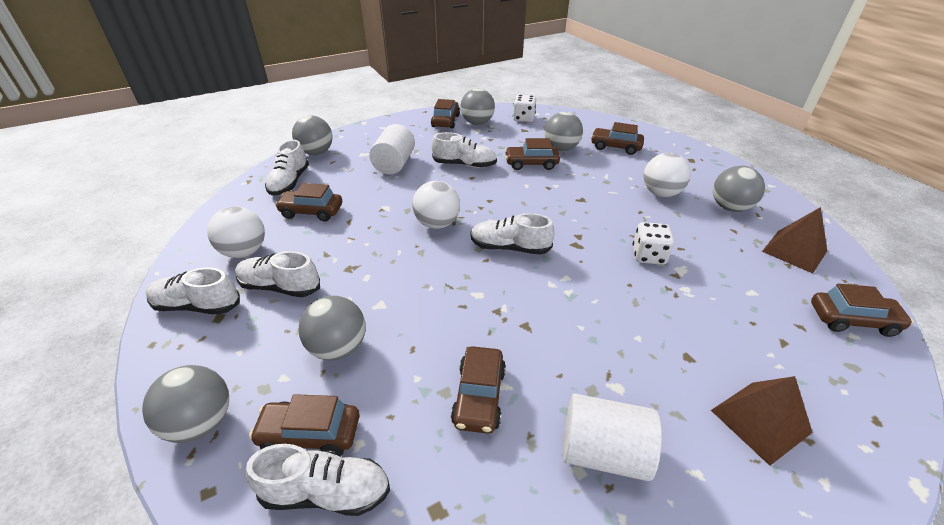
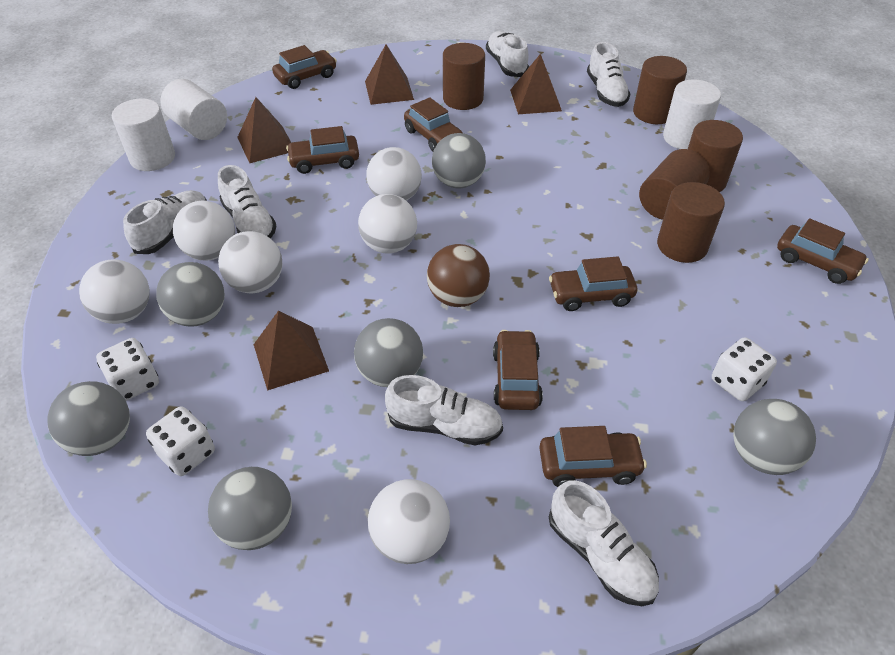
brown ball: none = 0 -> [427,244,490,307] = 1
brown cylinder: none = 0 -> [443,43,485,110] [633,56,687,124] [639,149,710,220] [657,182,725,263] [688,120,743,192] = 5
brown pyramid: [711,376,813,466] [762,207,827,273] = 2 -> [237,97,291,163] [254,310,329,390] [365,44,414,105] [510,54,562,114] = 4
white ball: [207,206,265,258] [412,181,460,229] [643,153,691,197] = 3 -> [79,259,150,324] [173,201,235,261] [218,231,283,293] [358,194,417,254] [366,147,422,201] [368,479,450,564] = 6
white cylinder: [369,124,415,175] [563,394,662,481] = 2 -> [112,98,175,171] [160,79,227,140] [663,80,721,149] = 3
white dice: [513,95,536,122] [633,222,674,265] = 2 -> [96,338,159,401] [146,406,215,476] [712,337,777,401] = 3

